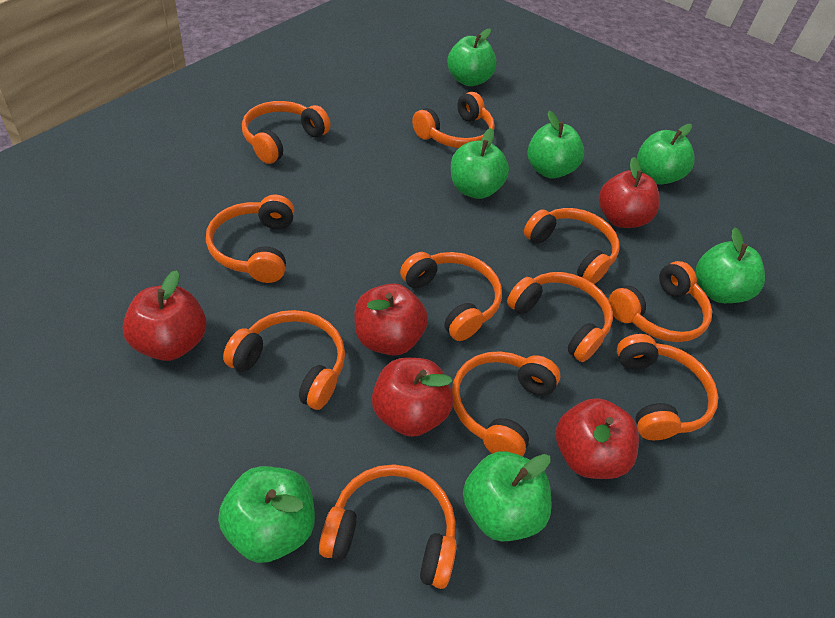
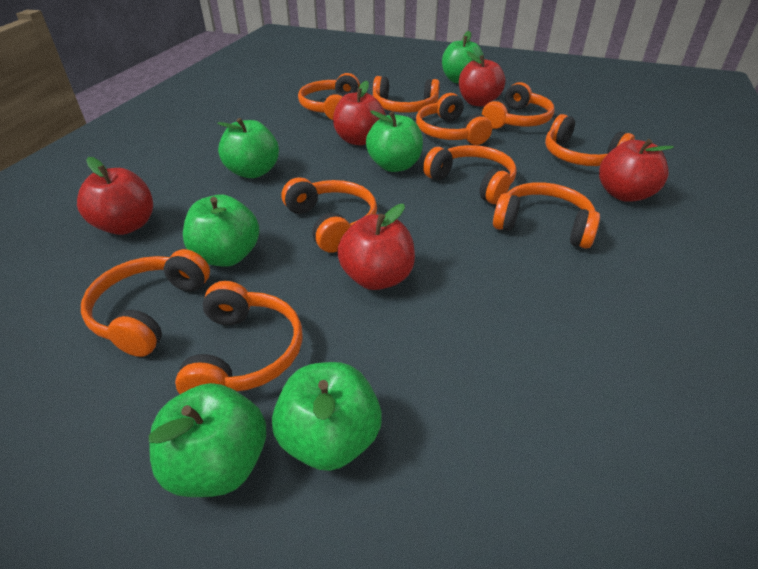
green apple: [218,466,315,563] [447,29,497,86] [451,128,509,199] [463,451,552,541] [528,111,584,179] [637,124,695,184] [696,227,765,303] = 7 -> [149,383,266,497] [183,194,260,267] [217,118,279,178] [272,362,382,471] [366,110,423,172] [442,31,484,84] = 6
orange headphones: [206,195,294,283] [223,310,345,410] [242,101,330,164] [319,464,457,589] [400,252,502,341] [412,92,495,148] [452,351,560,456] [507,272,613,362] [524,208,620,284] [608,261,712,342] [617,334,718,440] = 11 -> [81,249,210,357] [175,281,303,394] [282,177,377,253] [298,73,360,120] [373,76,440,113] [416,93,492,145] [423,145,517,204] [482,82,555,129] [493,182,600,249] [545,114,635,166] = 10

